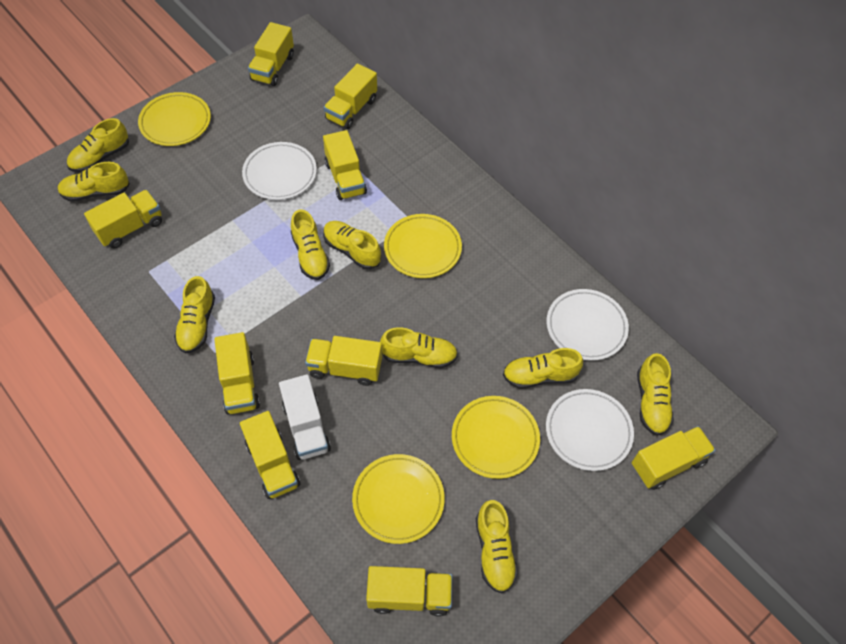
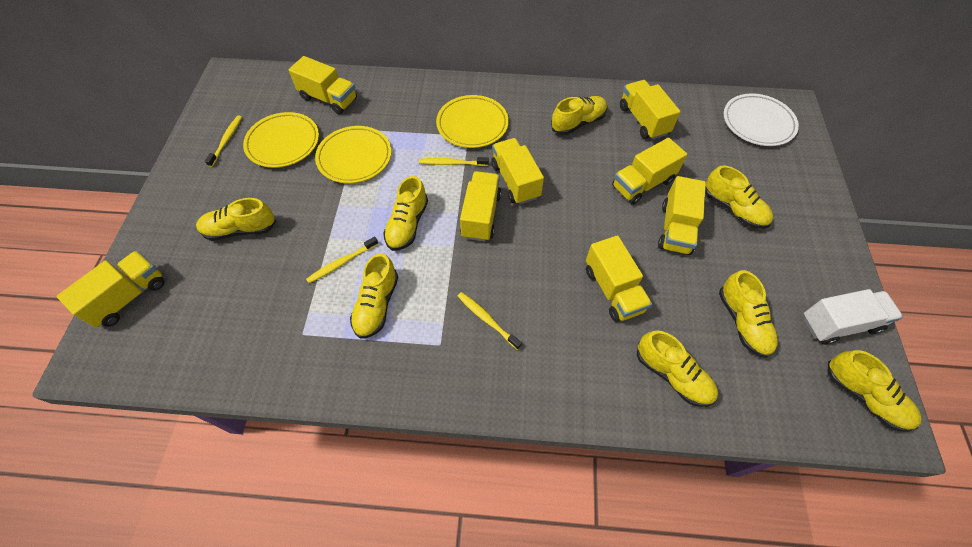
white plate: [242,142,317,200] [546,289,629,361] [546,389,634,471] = 3 -> [724,93,799,146] = 1
yellow plate: [138,92,211,146] [352,454,445,544] [384,214,462,278] [452,396,540,479] = 4 -> [243,112,319,168] [315,126,392,183] [436,95,509,148] = 3
yellow shoe: [57,162,130,202] [67,118,129,172] [174,276,215,354] [291,209,330,280] [323,221,381,270] [380,327,458,368] [476,500,518,593] [503,348,583,389] [637,353,674,436] = 9 -> [196,198,276,241] [350,254,398,339] [383,176,428,251] [551,96,608,135] [637,330,718,407] [705,166,773,229] [719,270,778,358] [828,350,922,432] = 8
yellow toothbrush: none = 0 -> [205,115,242,167] [306,237,378,283] [419,157,489,166] [458,292,522,350] = 4
yellow truck: [84,190,162,248] [214,332,260,414] [240,411,300,499] [248,22,294,86] [305,336,382,386] [323,130,367,200] [324,64,377,129] [366,566,452,617] [632,426,715,490] = 9 -> [57,251,165,328] [289,56,357,114] [460,171,501,242] [491,138,544,204] [586,235,652,322] [612,138,687,205] [620,80,681,140] [658,176,706,255] = 8

